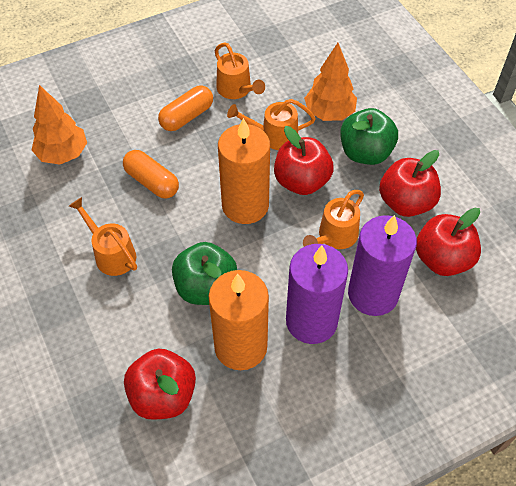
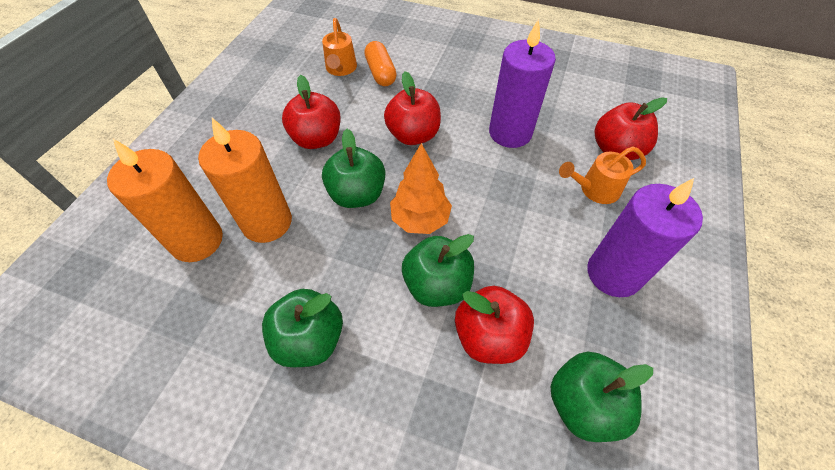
green apple: [172,242,237,305] [340,108,398,165] = 2 -> [262,289,343,367] [322,129,385,208] [402,234,474,307] [551,352,653,442] = 4
orange capsule: [123,150,179,199] [158,85,213,131] = 2 -> [364,41,397,86] = 1
orange tree: [32,85,87,164] [304,43,357,121] = 2 -> [390,143,452,234] = 1
orange watering can: [69,197,137,276] [215,42,265,99] [227,99,316,150] [303,190,364,249] = 4 -> [322,18,357,76] [559,146,646,204] = 2

